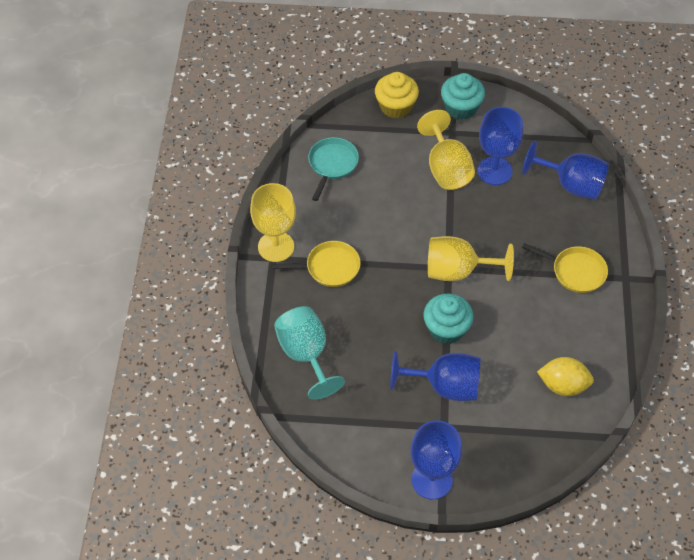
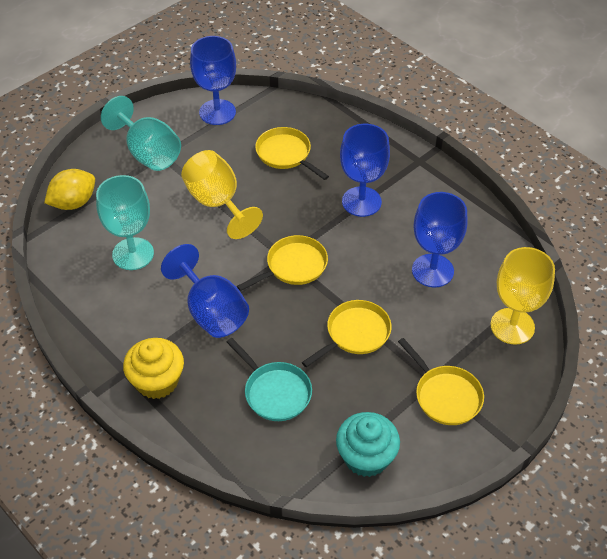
turquoise cupcake: [423,294,474,344] [441,73,485,120] = 2 -> [336,412,400,477] = 1
turquoise goblet: [274,306,345,400] = 1 -> [96,175,154,270] [101,96,181,171] = 2
yellow goblet: [250,183,296,262] [417,110,475,190] [428,236,514,281] = 3 -> [181,150,263,239] [490,247,555,345] = 2
yellow pan: [272,241,361,287] [522,243,608,293] = 2 -> [237,235,328,291] [255,127,329,180] [302,300,392,367] [398,338,484,425] = 4

